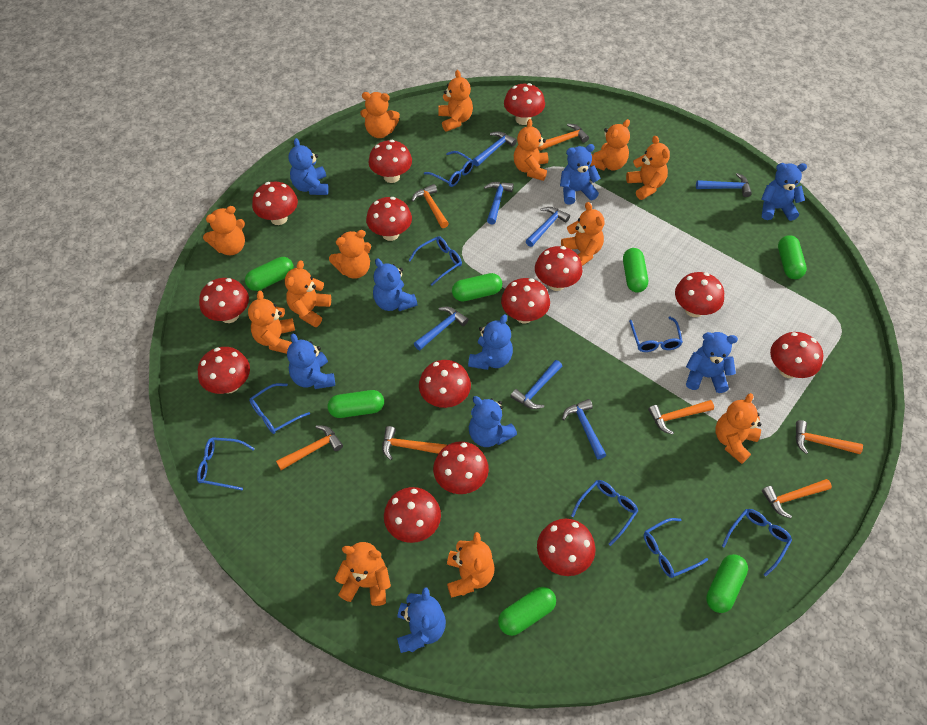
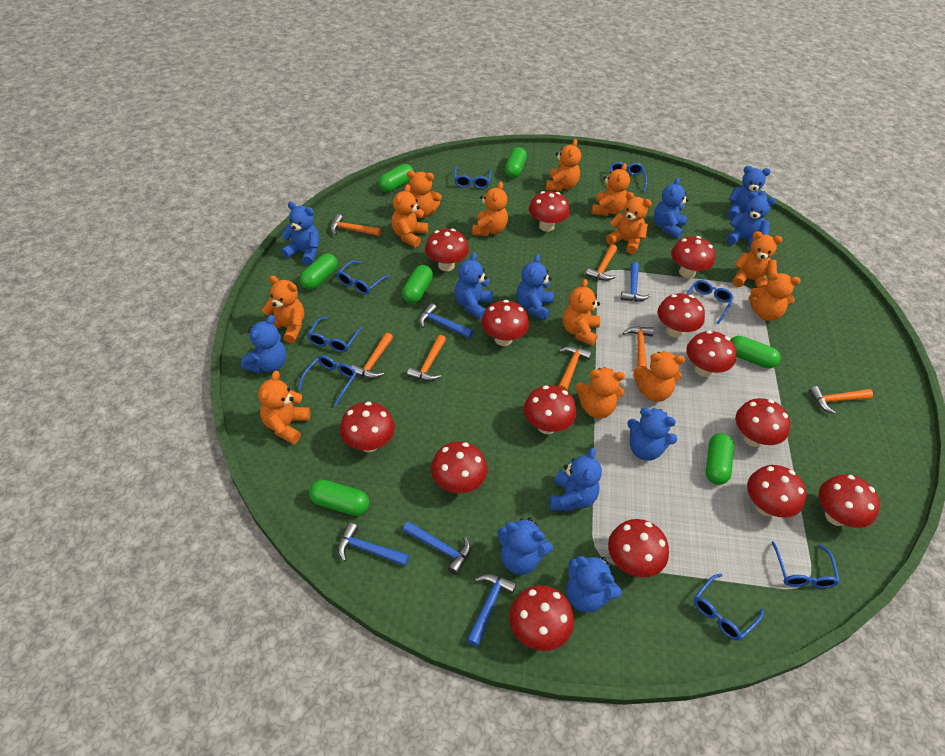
blue hammer: [414,307,469,350] [473,131,517,166] [484,182,514,225] [510,360,562,409] [526,207,570,247] [562,399,606,459] [696,173,752,197] = 7 -> [338,523,410,567] [403,521,471,575] [419,303,473,338] [466,574,517,647] [620,262,650,302] = 5
blue teddy bear: [287,334,335,389] [289,138,329,195] [373,258,418,311] [397,587,446,653] [468,314,513,370] [469,396,517,447] [560,144,601,205] [686,332,738,393] [761,163,807,221] = 9 -> [241,315,286,374] [281,202,319,265] [455,252,493,319] [497,518,553,575] [517,254,554,320] [549,448,602,511] [566,555,622,613] [627,408,677,461] [654,178,689,238] [727,191,776,250] [728,166,771,219] = 11

